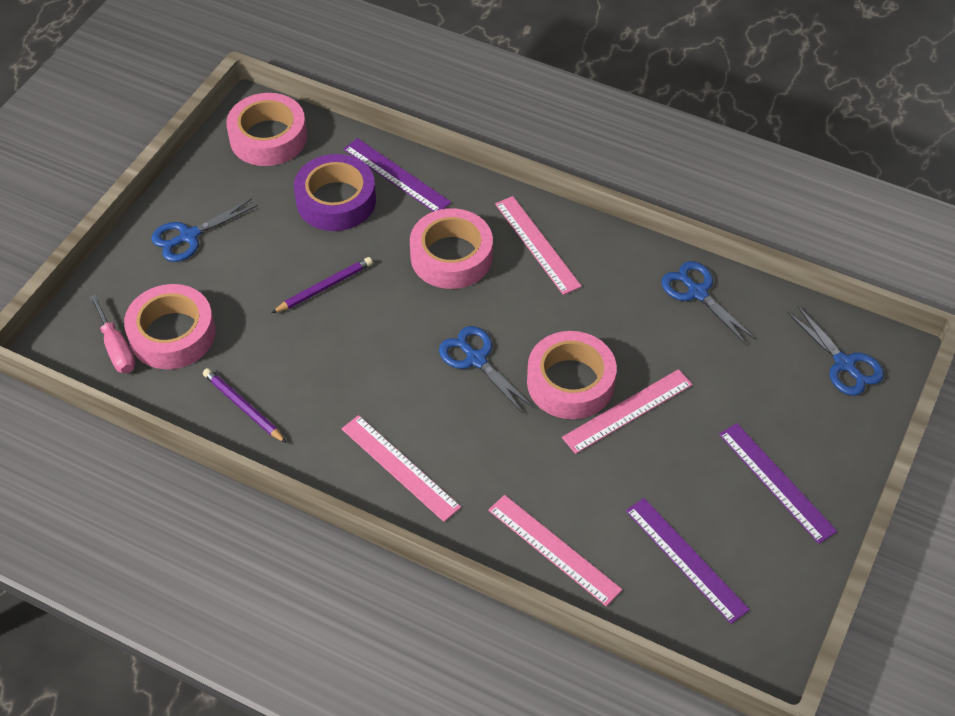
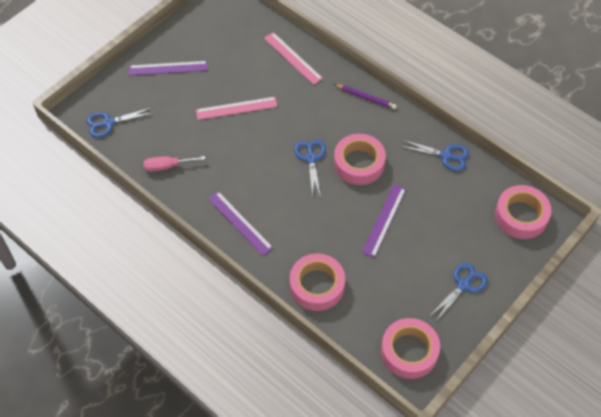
pink ruler: [342,415,461,522] [488,495,622,606] [495,196,582,295] [562,369,693,454] = 4 -> [196,97,278,120] [264,32,323,85] = 2
purple pencil: [203,368,287,443] [272,257,373,313] = 2 -> [334,84,397,109] = 1
purple tape: [294,154,376,231] = 1 -> none = 0

